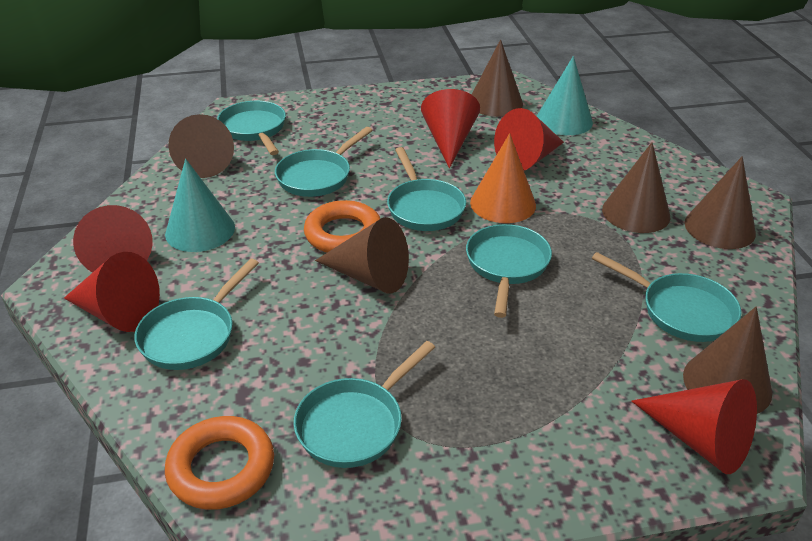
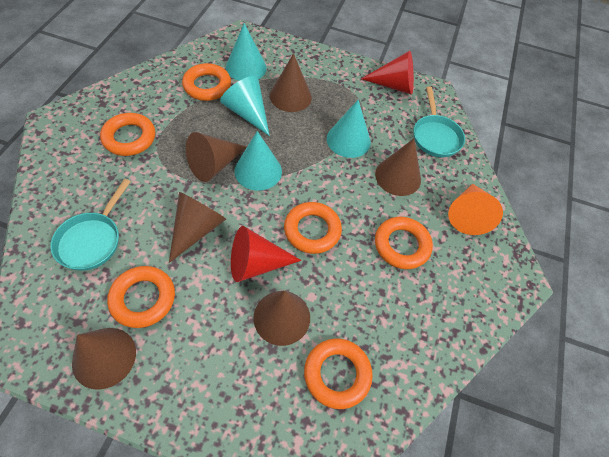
orange ring: [165,416,274,510] [304,200,380,253] = 2 -> [100,113,155,156] [107,266,175,328] [182,63,231,101] [284,202,342,254] [304,338,373,409] [375,217,433,269] = 6
red cone: [64,252,160,332] [73,205,153,273] [421,89,480,168] [494,108,564,170] [631,379,757,474] = 5 -> [231,226,301,282] [361,51,414,95] = 2
turquoise cone: [165,159,235,252] [537,56,593,135] = 2 -> [220,76,270,136] [226,23,267,81] [234,131,282,191] [327,100,371,158] = 4
turquoise pan: [134,258,259,370] [217,101,286,155] [275,127,373,197] [294,341,435,468] [387,147,466,231] [466,224,552,318] [592,252,741,342] = 7 -> [50,179,130,271] [413,87,465,157] = 2

